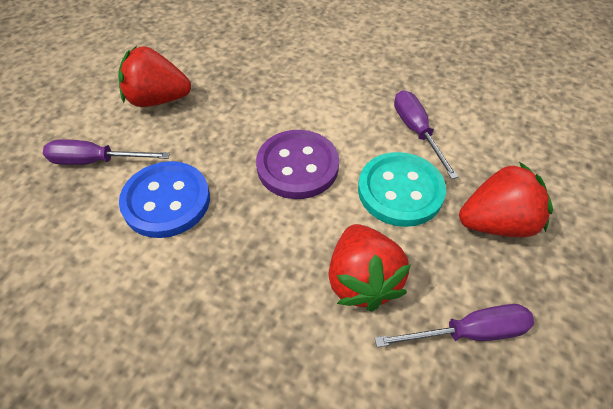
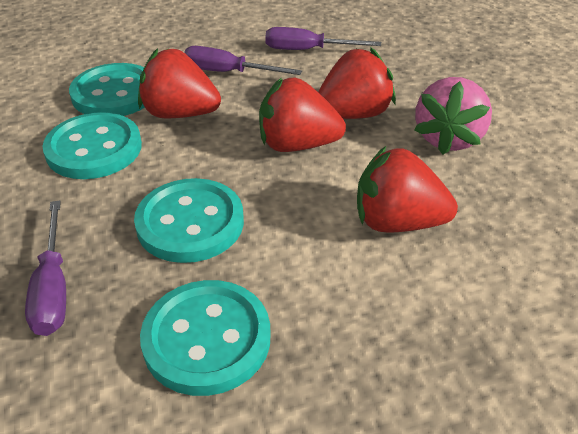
blue button: [119,161,210,238] = 1 -> none = 0
pink strawberry: none = 0 -> [414,77,492,155] = 1
purple button: [256,130,339,199] = 1 -> none = 0
red strawberry: [118,46,191,107] [328,224,411,311] [459,162,553,237] = 3 -> [138,49,221,118] [259,78,346,152] [318,48,396,119] [357,146,458,233] = 4
turquoise button: [358,152,446,227] = 1 -> [43,112,142,179] [69,63,145,116] [134,178,244,263] [140,280,270,396] = 4

